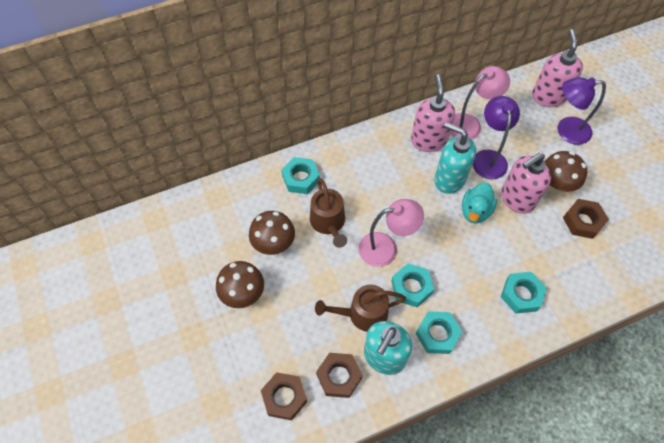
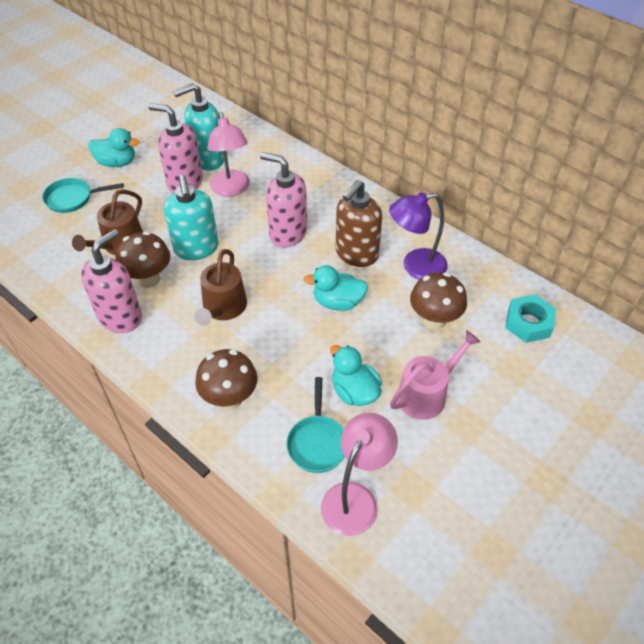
brown nut: [261,372,307,420] [316,353,363,398] [563,199,609,239] = 3 -> none = 0
brown soap dispenser: none = 0 -> [336,180,382,267] = 1
pink watering can: none = 0 -> [390,330,481,420] = 1
purple lamp: [473,96,520,179] [558,77,606,145] = 2 -> [389,192,448,280] = 1
turquoise duck: [462,182,497,224] = 1 -> [88,128,139,167] [303,265,368,311] [330,345,382,406] = 3
turquoise nut: [281,157,320,194] [391,263,434,307] [416,311,462,354] [501,272,547,314] = 4 -> [505,294,556,343] = 1
turquoise pan: none = 0 -> [42,178,124,213] [286,377,345,473] = 2

